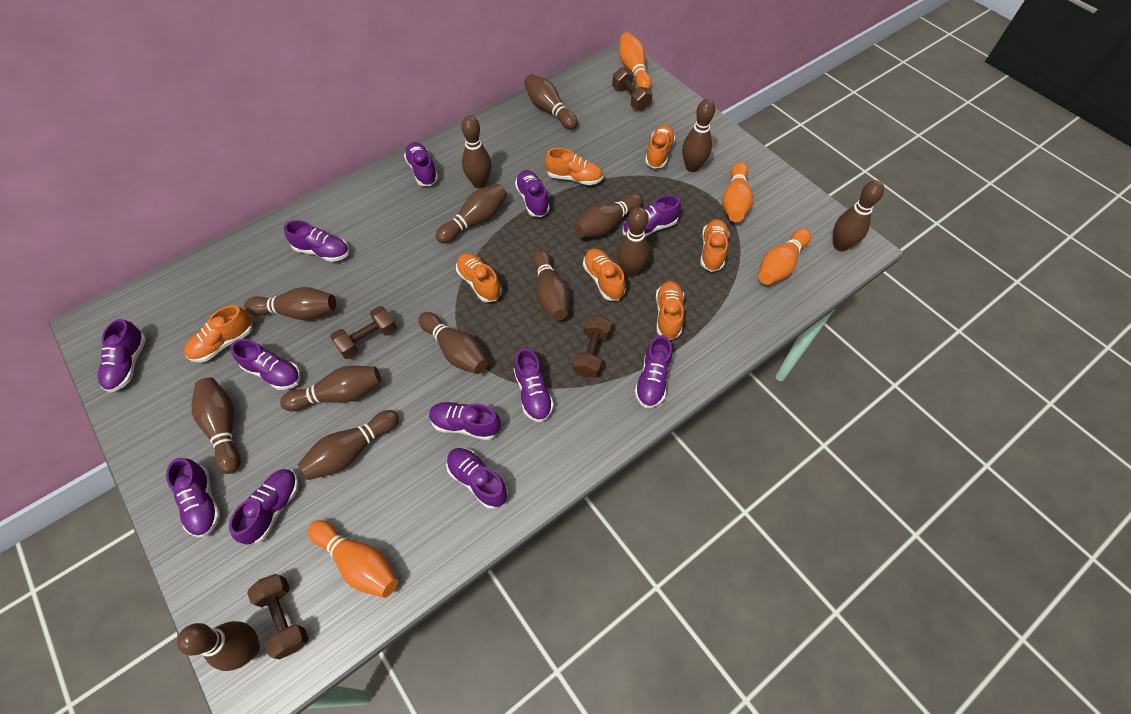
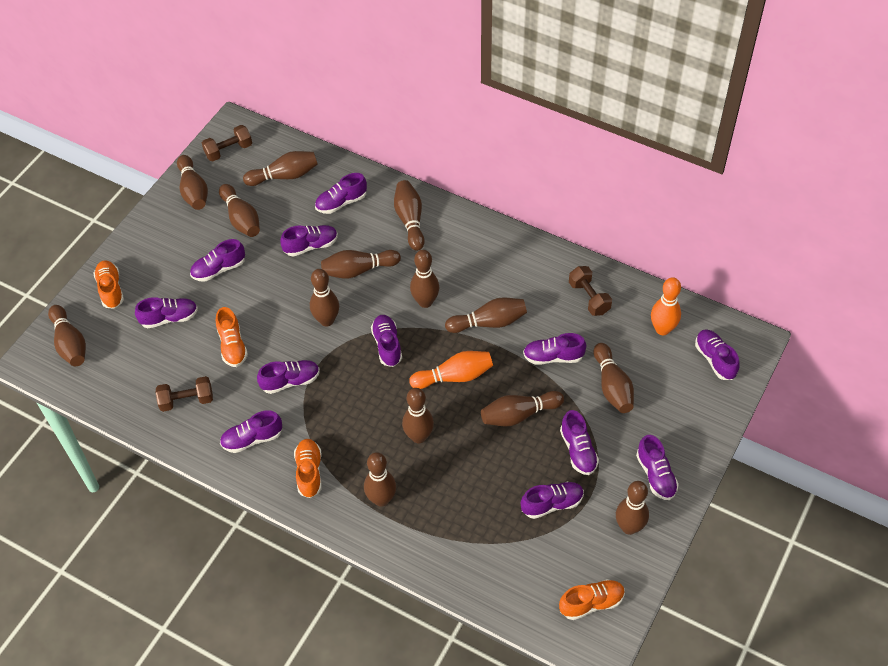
brown dumbbell: [247,574,309,659] [330,306,397,359] [573,315,612,378] [612,67,653,111] = 4 -> [156,376,213,412] [202,125,252,161] [569,266,612,316] = 3
orange bowling pin: [308,520,398,598] [619,32,652,89] [722,162,753,222] [758,229,811,285] = 4 -> [409,351,493,389] [651,277,681,335] = 2
orange shoe: [184,305,253,362] [456,253,502,302] [545,148,603,185] [583,249,626,301] [645,125,676,169] [656,281,684,340] [700,219,730,272] = 7 -> [94,260,124,309] [216,307,248,367] [294,439,322,498] [559,579,625,620] = 4

